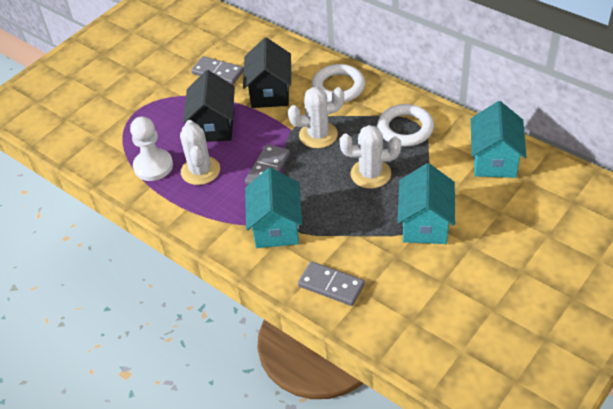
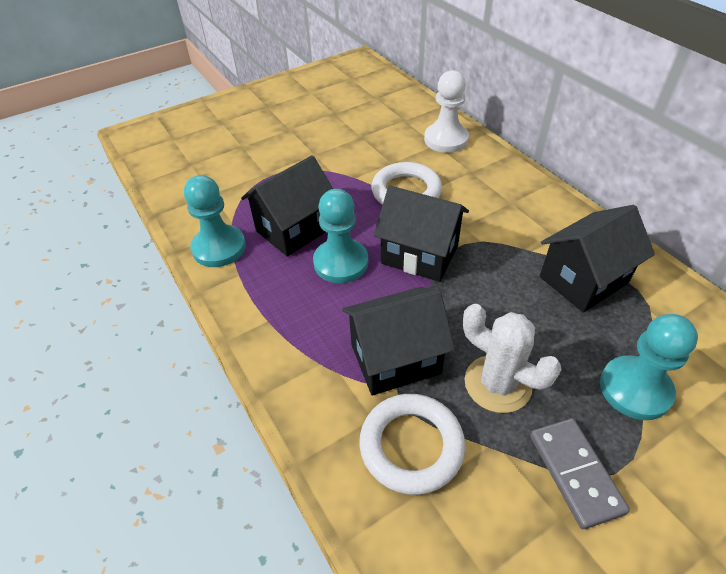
black house: [183,70,235,142] [243,37,291,108] = 2 -> [241,155,333,257] [342,287,455,396] [374,186,469,282] [540,205,655,313] = 4
grey domino: [191,56,244,85] [245,144,290,185] [298,261,365,306] = 3 -> [530,418,630,529] = 1
turquoise house: [245,167,302,248] [397,163,455,244] [471,101,526,178] = 3 -> none = 0
turquoise pawn: none = 0 -> [184,175,246,267] [313,189,368,283] [600,314,698,420] = 3
white cactus: [180,120,220,185] [288,87,344,148] [339,125,401,189] = 3 -> [463,304,562,413] = 1

